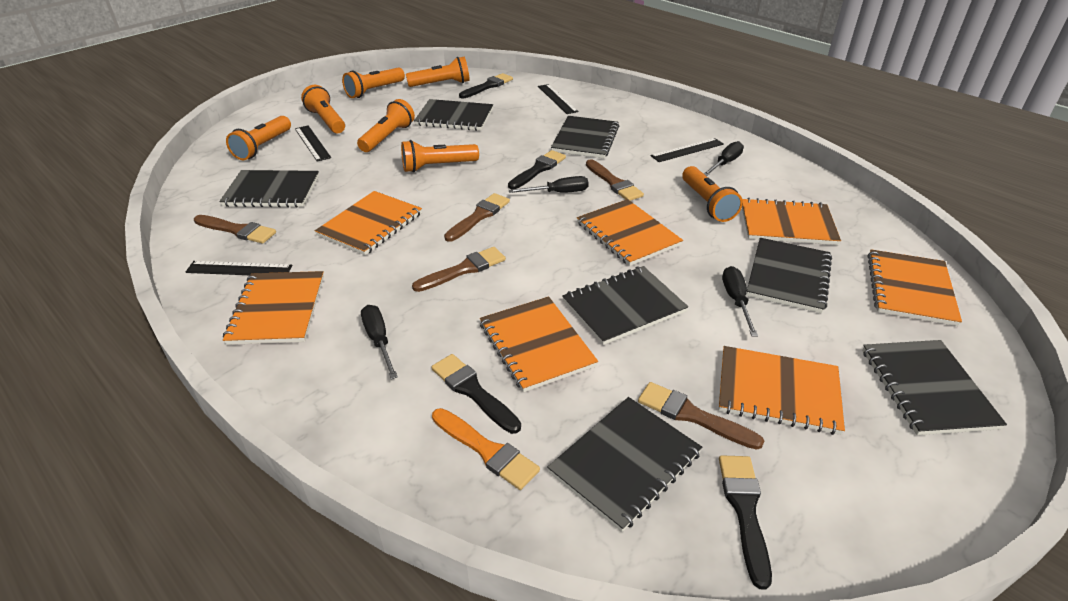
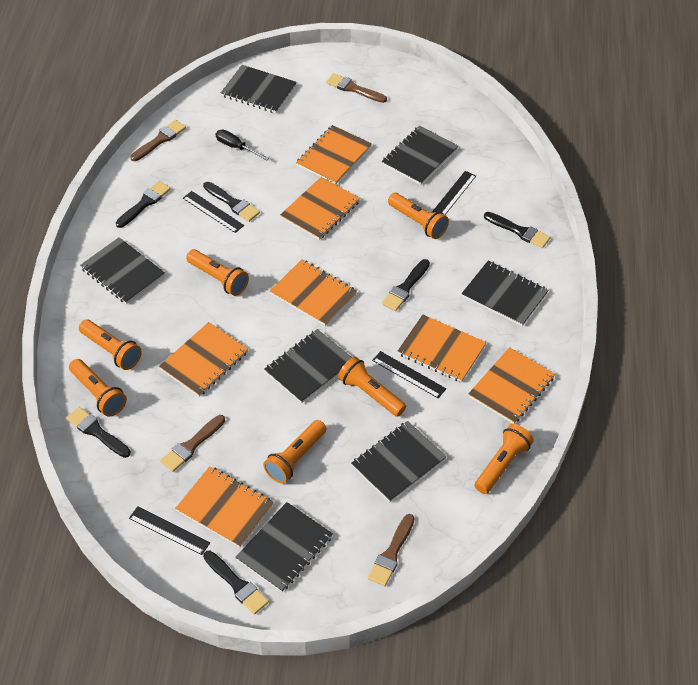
black brush: [431,354,521,434] [459,73,513,99] [508,150,566,189] [719,455,772,590] = 4 -> [66,407,131,458] [116,181,171,228] [203,182,260,222] [203,551,269,614] [382,259,430,311] [484,212,551,248] = 6
black screwdriver: [361,305,398,379] [509,176,589,193] [704,141,744,176] [722,266,758,337] = 4 -> [216,130,269,160] = 1
brown brush: [194,215,276,244] [412,247,506,292] [444,193,510,242] [586,159,644,201] [638,382,764,450] = 5 -> [130,120,186,161] [160,415,225,472] [326,73,387,103] [368,514,415,586] = 4
orange brush: [432,408,540,490] = 1 -> none = 0

